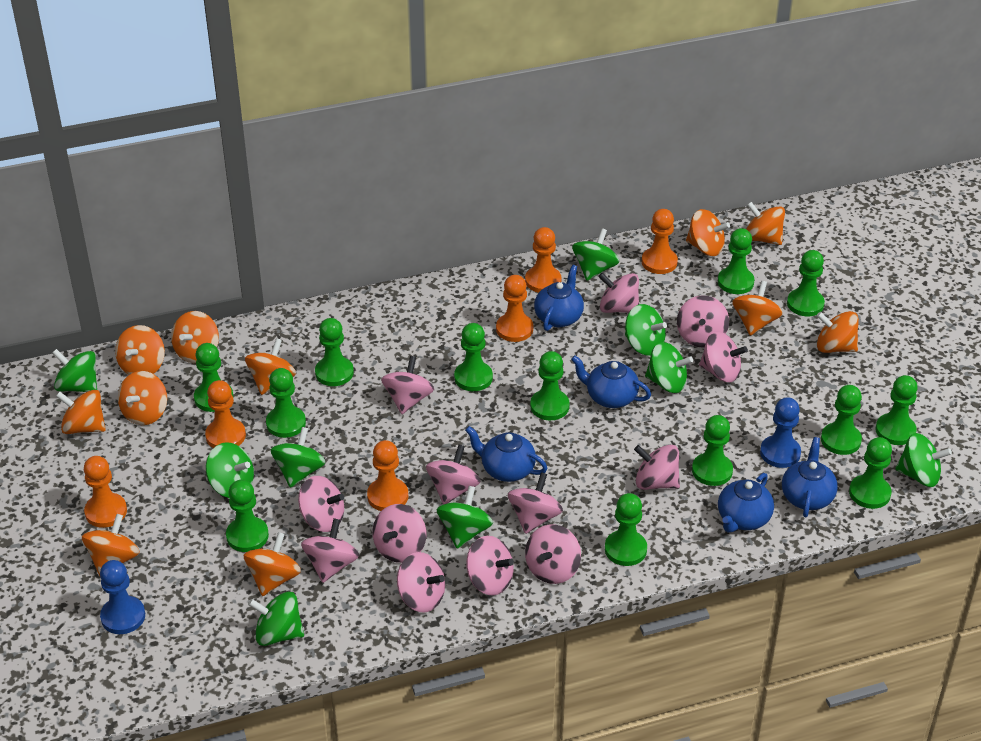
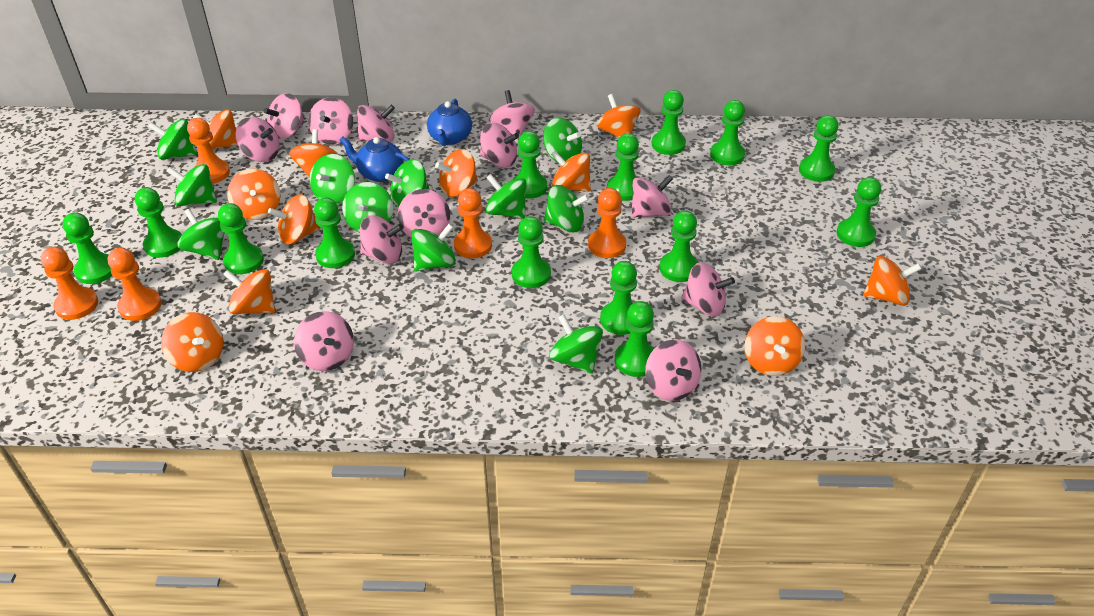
blue pawn: [100,560,145,634] [760,397,801,468] = 2 -> none = 0
blue teapot: [465,426,547,482] [534,265,584,331] [571,355,651,408] [718,473,774,533] [782,437,838,517] = 5 -> [340,136,410,182] [427,99,472,146] = 2
green pawn: [194,343,233,412] [226,480,269,552] [266,368,306,438] [315,318,354,386] [454,323,493,391] [530,351,570,420] [605,493,647,566] [692,415,733,486] [718,228,755,294] [787,250,825,316] [821,385,862,455] [849,437,892,509] [876,375,918,445] = 13 -> [62,212,112,284] [135,187,182,258] [218,203,264,274] [314,197,355,268] [512,216,551,288] [513,131,547,199] [600,261,637,335] [607,133,639,201] [615,301,654,377] [652,90,686,155] [659,211,699,282] [710,100,745,165] [799,115,839,182] [837,177,881,247] = 14
green spinning top: [52,349,97,392] [206,442,254,498] [248,592,304,646] [271,427,326,488] [437,486,493,549] [572,228,620,281] [625,304,667,356] [645,342,693,393] [895,433,952,487] = 9 -> [148,119,198,160] [167,164,217,206] [178,208,224,260] [310,154,355,204] [342,182,393,232] [385,159,430,207] [411,224,456,271] [486,174,526,219] [543,118,582,163] [544,185,589,232] [550,314,603,374] = 11
orange pawn: [84,456,127,528] [205,380,246,448] [367,440,408,511] [496,275,533,342] [525,227,562,293] [642,209,678,274] = 6 -> [41,247,98,320] [108,248,162,321] [187,118,230,184] [454,188,492,258] [588,188,626,258] = 5
pink spinning top: [298,476,344,532] [301,518,359,583] [372,504,426,563] [381,356,434,414] [397,552,445,613] [426,445,481,505] [466,536,514,596] [508,472,563,534] [525,524,581,584] [598,273,639,313] [634,445,680,490] [677,296,729,347] [699,331,748,382] = 13 -> [235,117,280,162] [263,93,304,139] [294,311,354,371] [308,97,353,144] [357,105,395,142] [360,216,403,264] [398,189,450,238] [480,123,519,168] [490,90,535,139] [631,175,673,218] [645,340,702,401] [681,262,735,317] = 12

